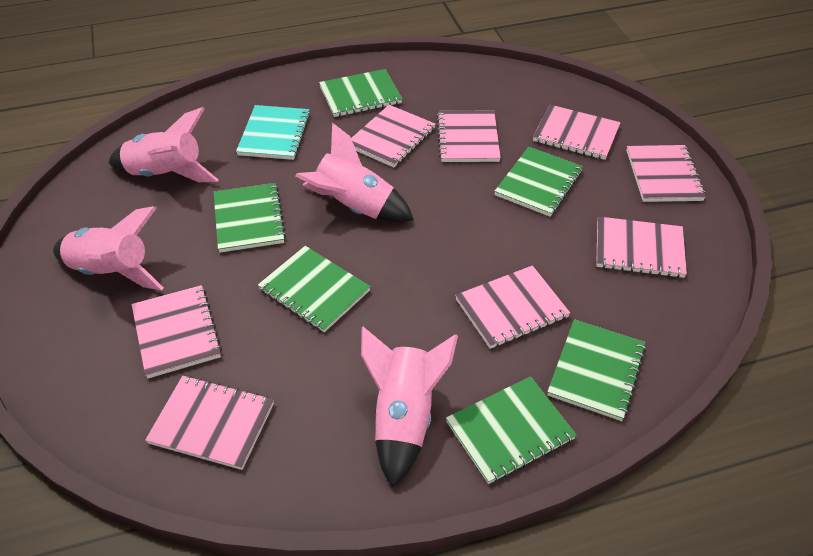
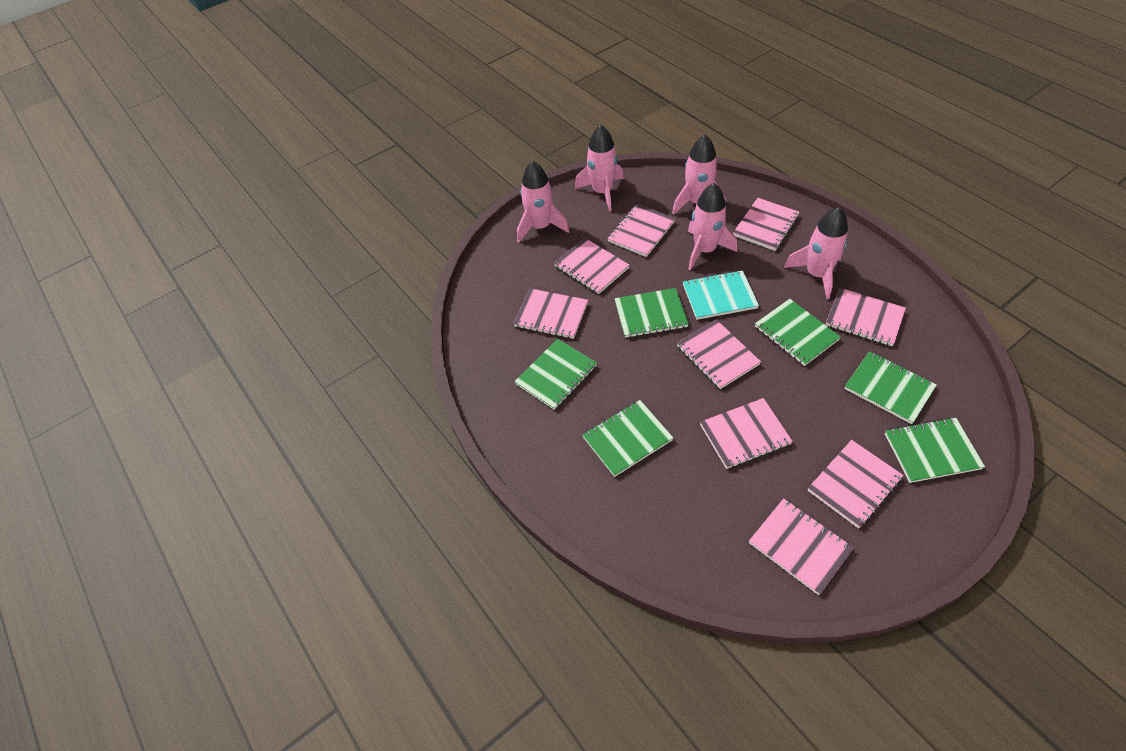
pink notebook: [132,285,222,378] [145,376,274,470] [351,105,436,168] [437,111,501,162] [455,265,570,349] [533,105,621,160] [596,216,687,278] [626,145,706,202] = 8 -> [513,288,588,339] [554,238,630,294] [607,204,676,257] [677,320,761,389] [700,398,793,469] [733,198,800,251] [749,498,854,595] [808,440,904,528] [826,288,906,346] = 9
pink rocket: [53,206,164,290] [108,107,218,182] [295,123,414,223] [361,327,458,488] = 4 -> [517,161,570,243] [575,125,624,211] [672,134,726,215] [688,183,737,271] [784,207,848,299] = 5

